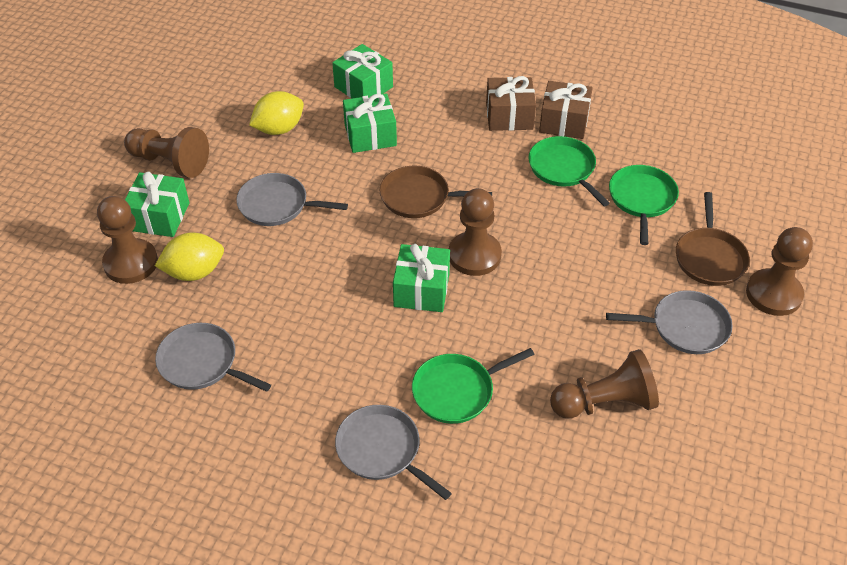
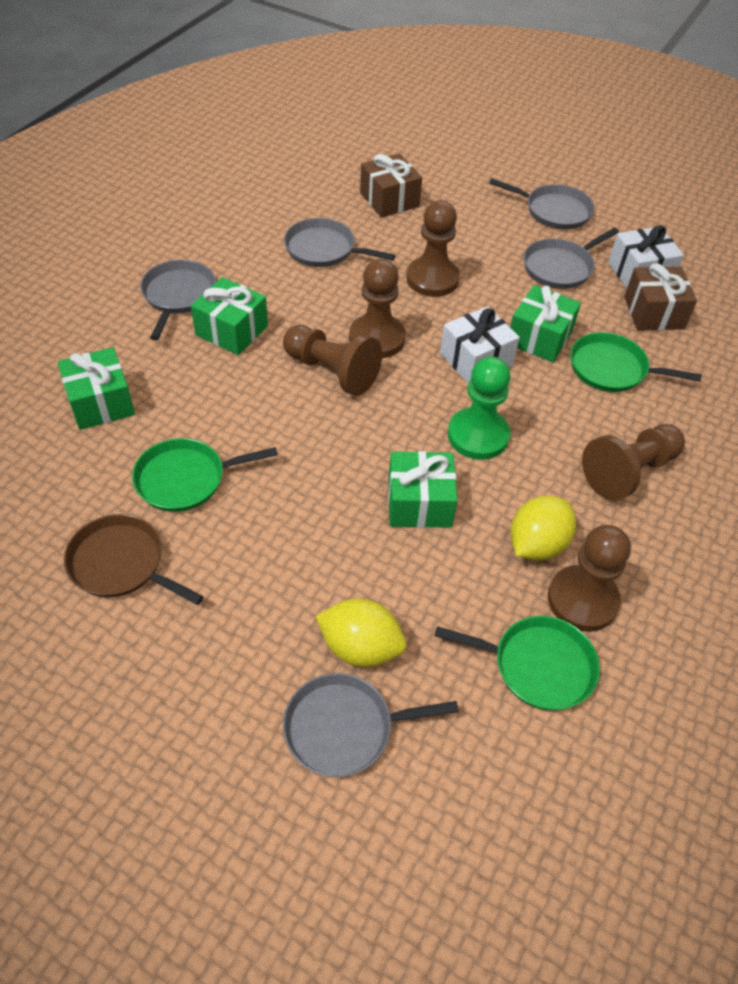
brown pan: [380,166,492,218] [676,192,750,286] = 2 -> [64,514,204,605] = 1
green pawn: none = 0 -> [448,357,511,460] = 1
grey pan: [155,323,271,392] [236,173,348,226] [335,405,452,500] [606,290,733,354] = 4 -> [140,260,216,340] [283,673,459,777] [284,218,395,267] [489,178,594,230] [523,228,619,289] = 5
white gift: none = 0 -> [440,306,520,383] [608,225,684,288] = 2

